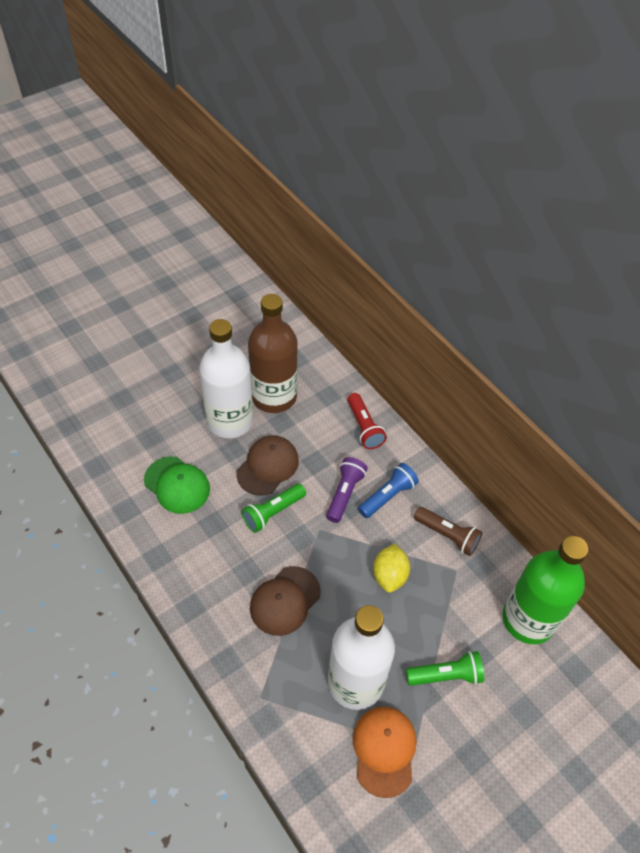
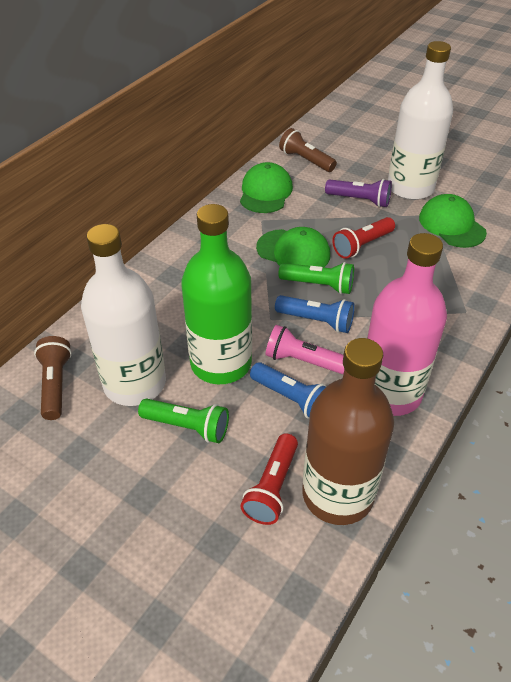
blue flashlight: [358,463,419,518] = 1 -> [250,362,326,419] [275,295,355,333] = 2
brown cap: [236,435,299,496] [250,566,321,636] = 2 -> none = 0
brown flashlight: [414,507,483,556] = 1 -> [34,336,72,420] [279,128,337,172] = 2
green cap: [144,456,210,514] = 1 -> [240,162,293,213] [256,227,330,267] [419,194,487,248] = 3
orange cap: [353,707,417,798] = 1 -> none = 0
pink bottle: none = 0 -> [367,233,447,416] = 1
pink flashlight: none = 0 -> [265,325,344,374] = 1
red flashlight: [347,393,387,449] = 1 -> [240,433,298,525] [332,217,395,259] = 2
yellow lemon: [373,543,410,593] = 1 -> none = 0

